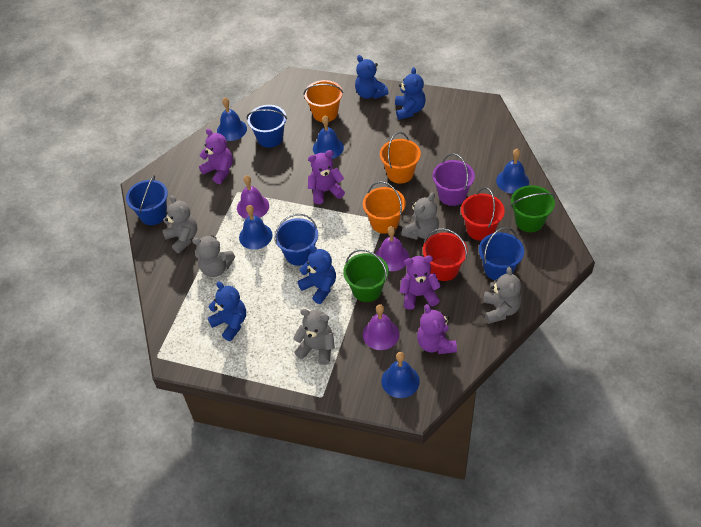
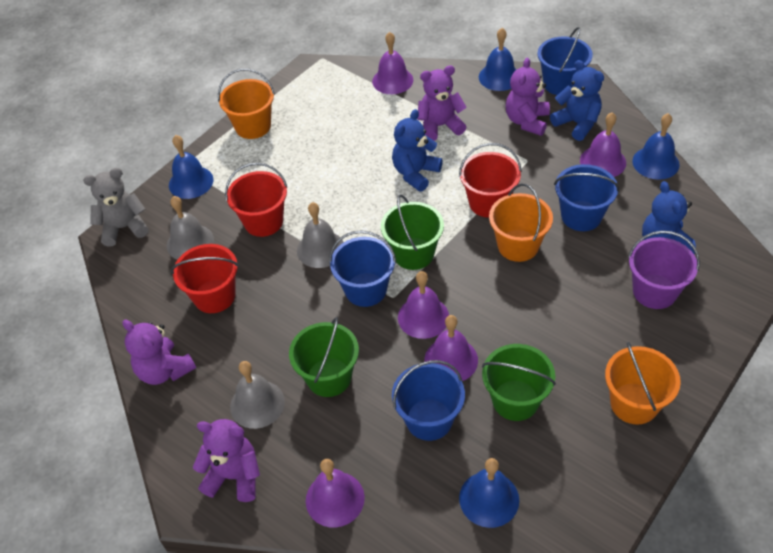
blue bell: [217,98,247,141] [239,205,273,250] [313,116,344,159] [381,352,420,398] [496,149,529,194] = 5 -> [169,135,213,199] [459,458,519,528] [479,28,516,91] [632,113,680,180] = 4
blue teddy bear: [208,281,246,341] [297,244,336,304] [355,55,389,99] [395,67,426,120] = 4 -> [392,109,443,192] [550,60,604,141] [642,181,696,254] = 3
green bucket: [343,249,389,302] [511,185,555,232] = 2 -> [289,317,359,397] [381,194,444,270] [482,344,556,421] = 3
grey bell: none = 0 -> [167,196,214,260] [230,361,285,429] [297,202,344,268] = 3
grey teddy bear: [162,195,197,253] [192,235,235,277] [293,309,335,365] [401,192,439,240] [483,267,521,324] = 5 -> [83,168,149,247] = 1
purple bell: [237,175,269,219] [363,304,399,350] [376,226,409,271] = 3 -> [306,459,365,528] [372,32,413,94] [398,271,449,339] [424,315,478,381] [580,112,626,177] = 5
red bucket: [423,228,468,281] [461,187,505,241] = 2 -> [171,244,239,313] [225,162,287,237] [459,143,522,218] = 3

